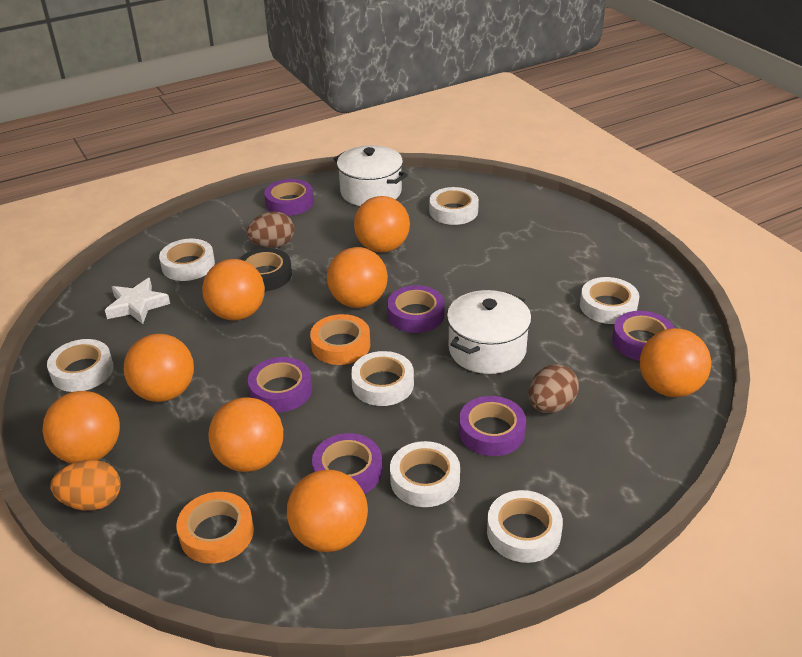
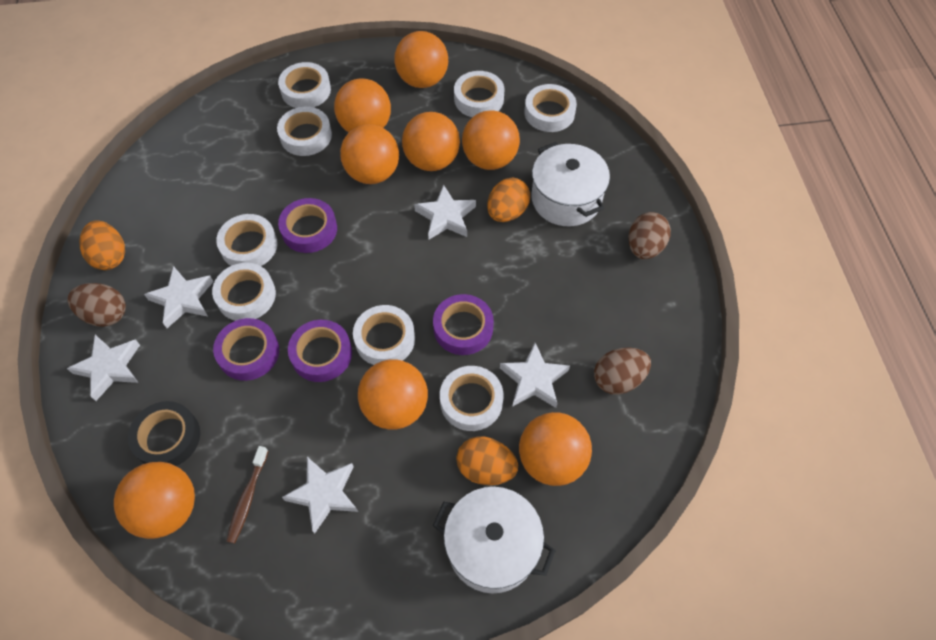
brown egg: [246,211,294,248] [529,364,579,413] = 2 -> [67,283,126,327] [594,347,651,395] [628,212,671,259] = 3
brown toothbrush: none = 0 -> [226,446,268,544] = 1
orange egg: [50,460,121,511] = 1 -> [79,220,125,270] [456,436,518,485] [487,178,530,222] = 3
orange tape: [176,492,254,564] [310,314,370,365] = 2 -> none = 0
purple tape: [248,357,312,412] [264,179,314,216] [312,433,382,494] [387,285,445,333] [459,396,526,456] [612,311,674,361] = 6 -> [213,318,279,381] [278,198,337,253] [288,320,352,382] [433,294,494,355] = 4
white star: [105,278,170,324] = 1 -> [67,335,140,401] [144,266,214,328] [282,457,358,533] [414,185,476,239] [500,343,570,408] = 5
white tape: [47,339,114,392] [159,239,215,281] [351,351,414,406] [390,441,460,507] [429,187,479,225] [487,490,563,563] [580,277,639,324] = 7 -> [212,263,276,321] [216,214,277,266] [277,107,332,156] [278,62,331,108] [353,305,415,365] [440,366,503,431] [454,71,504,117] [525,84,577,132] = 8

